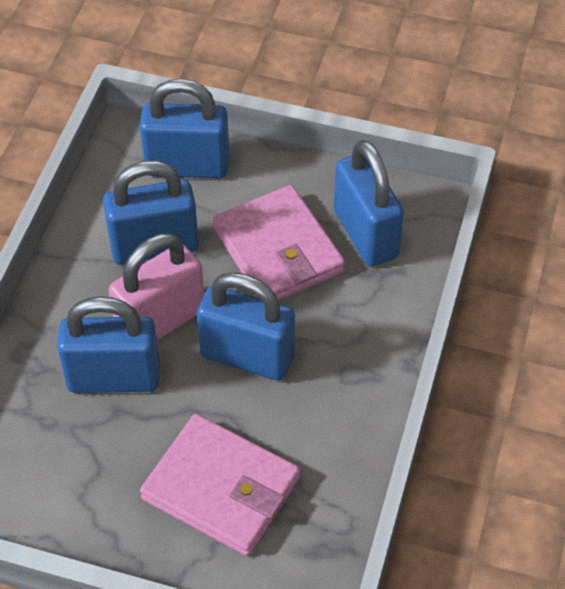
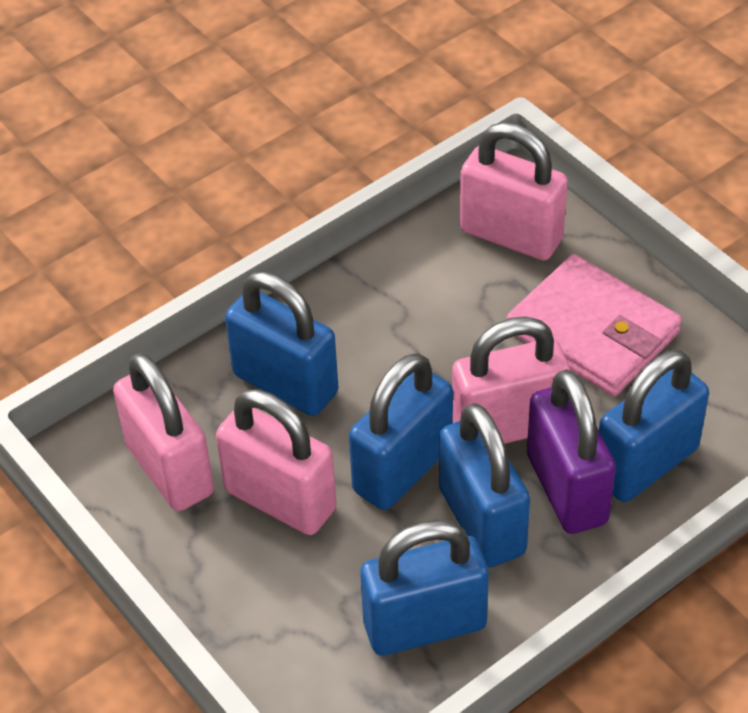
pink padlock: [109,233,204,340] = 1 -> [113,353,214,511] [216,389,336,535] [452,317,570,444] [460,122,568,260] = 4
pink wallet: [140,414,300,556] [213,185,345,301] = 2 -> [506,254,682,396] = 1
purple padlock: none = 0 -> [527,370,616,534] = 1

